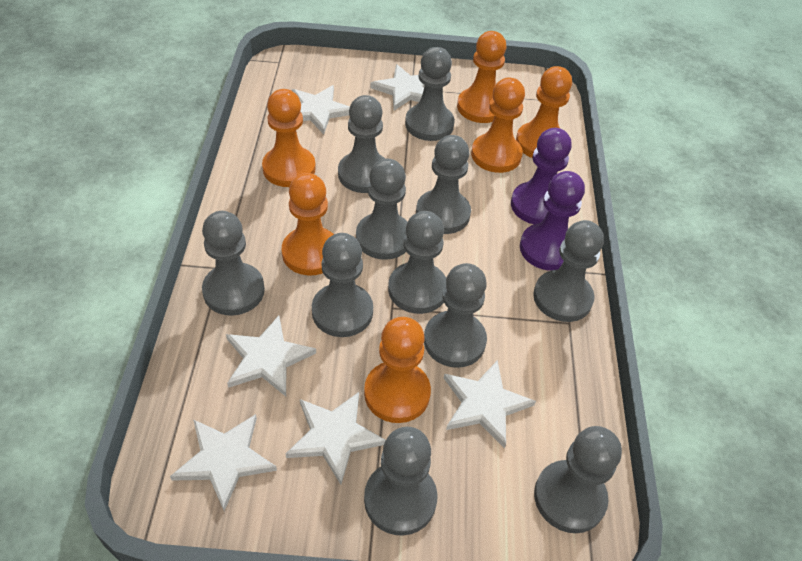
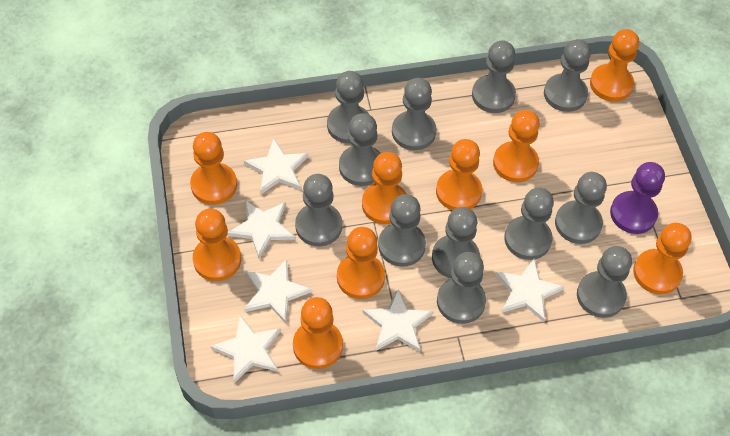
grey pawn: [202,211,265,315] [312,233,373,337] [338,95,385,193] [356,159,408,260] [364,427,437,536] [388,211,446,314] [405,47,455,141] [416,135,471,234] [424,263,487,368] [533,220,604,322] [534,426,622,533] = 11 -> [295,174,342,246] [327,71,369,144] [339,113,381,186] [378,194,426,267] [392,78,436,150] [432,207,480,278] [437,252,486,324] [472,40,516,113] [504,188,554,260] [544,39,591,112] [555,172,607,244] [577,246,632,318] = 12
orange pawn: [262,89,316,187] [282,173,334,275] [364,317,431,423] [457,31,506,123] [471,78,525,173] [516,66,572,158] = 6 -> [190,132,237,205] [193,209,241,281] [293,297,343,369] [337,227,385,299] [362,152,406,224] [436,139,482,210] [493,110,540,182] [590,29,639,102] [633,223,692,294] = 9
purple pawn: [511,128,572,224] [520,171,585,271] = 2 -> [610,162,665,234] = 1

